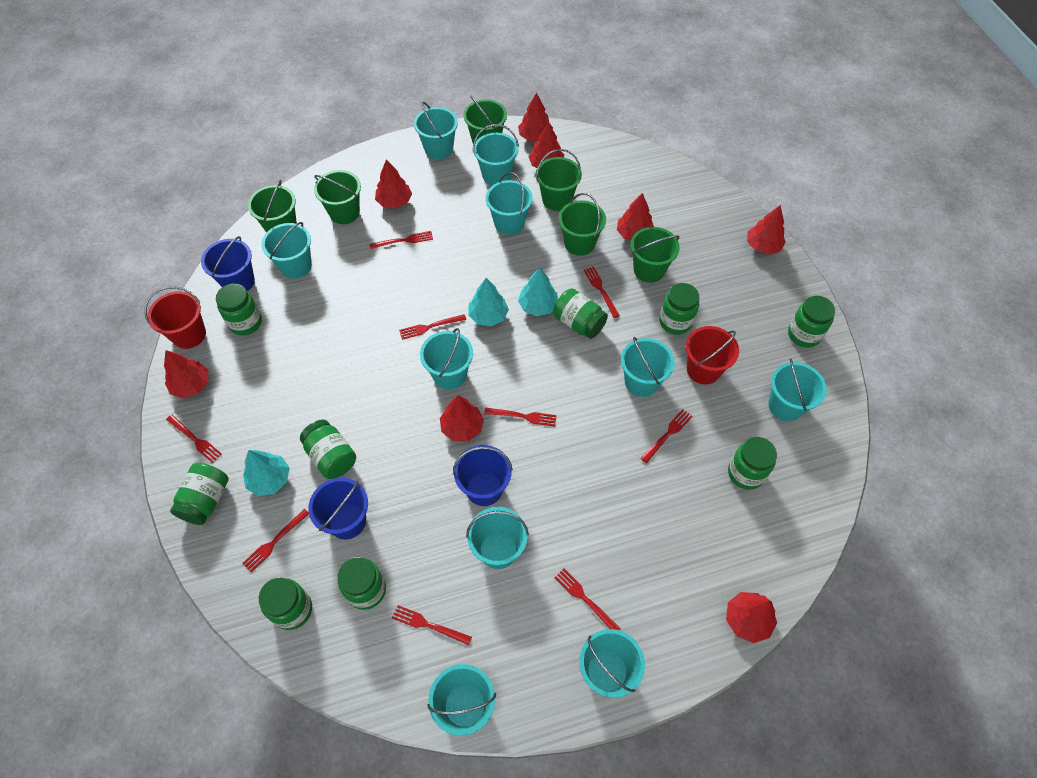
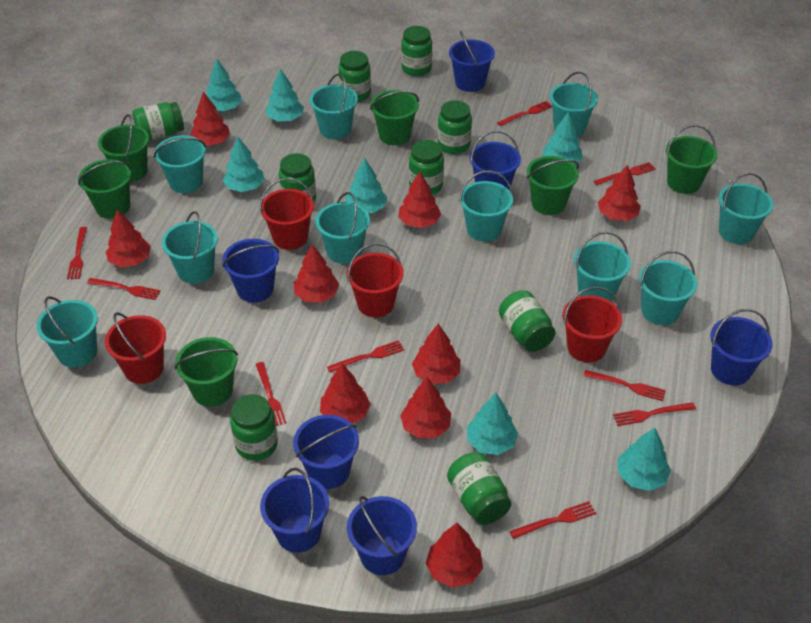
blue bucket: [201,236,255,291] [308,478,368,540] [453,445,513,506] = 3 -> [222,239,279,303] [260,468,329,553] [293,415,359,489] [347,496,417,575] [449,31,495,92] [470,131,521,191] [710,309,773,385] = 7
red bucket: [144,286,206,349] [686,326,739,384] = 2 -> [105,312,166,384] [260,178,314,250] [347,243,404,317] [563,286,622,362] = 4
red tree: [164,350,208,398] [375,159,412,209] [440,395,484,442] [518,93,553,141] [529,122,564,168] [617,193,654,241] [726,592,777,643] [747,205,786,254] = 8 -> [106,210,151,267] [190,92,230,146] [294,244,339,303] [320,364,371,423] [398,172,441,228] [400,377,451,438] [412,324,461,384] [426,523,483,588] [598,164,641,221] = 9
turquoise tree: [243,450,290,496] [468,278,509,326] [518,267,558,316] = 3 -> [206,58,242,111] [223,137,264,192] [265,68,304,122] [345,158,387,213] [467,393,518,455] [542,111,583,165] [617,428,671,491] = 7

